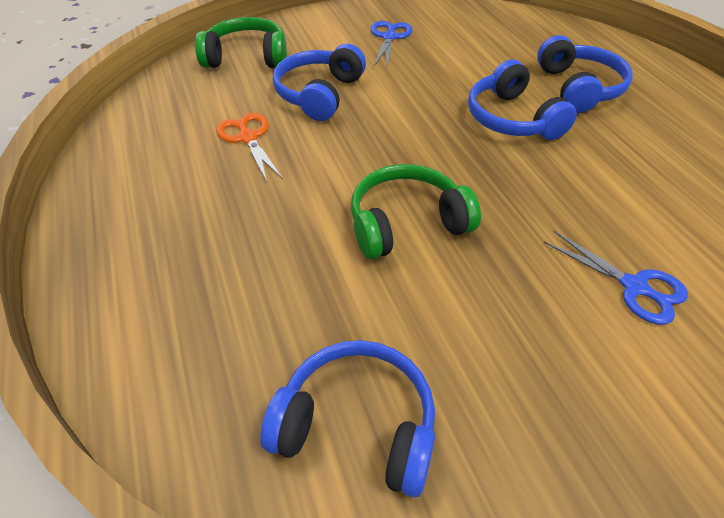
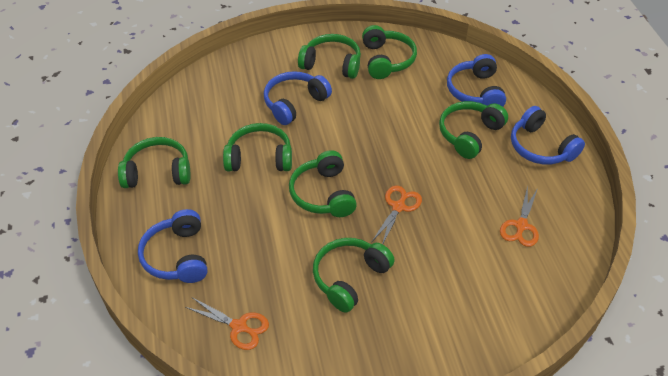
blue scissors: [371,21,412,66] [544,231,688,325] = 2 -> none = 0
green headphones: [195,17,287,68] [351,164,481,260] = 2 -> [118,137,190,188] [223,123,292,171] [289,150,357,217] [298,34,361,79] [313,238,395,313] [362,25,417,79] [439,101,508,159] = 7
orange scissors: [216,113,283,182] = 1 -> [185,298,269,350] [372,186,422,244] [500,185,539,247] = 3

